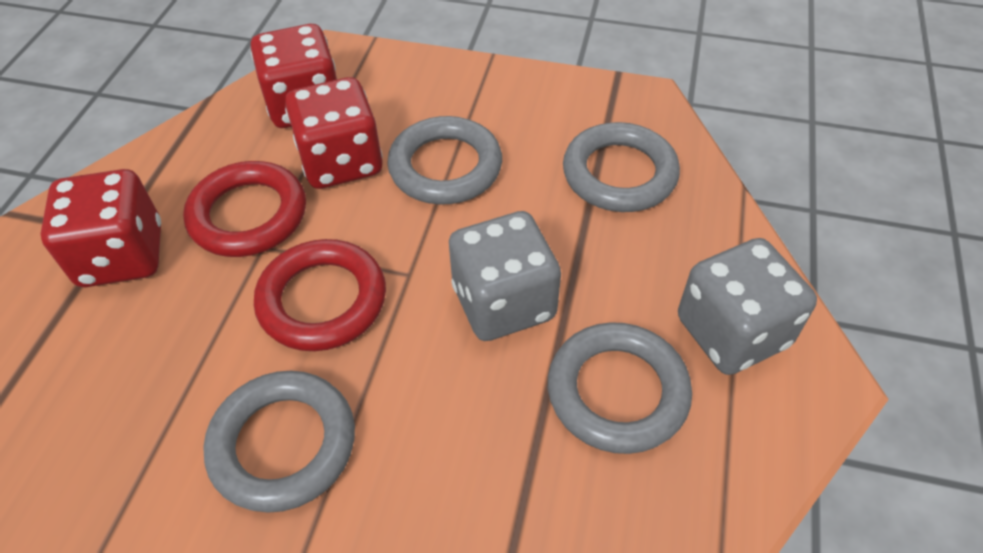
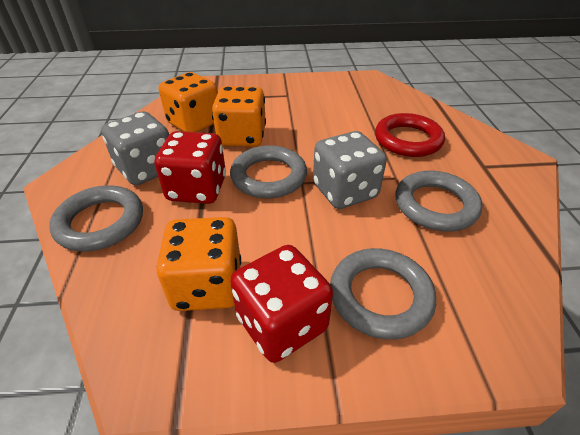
orange dice: none = 0 -> [156,217,241,311] [158,72,218,132] [212,86,266,147] = 3
red dice: [41,169,161,287] [251,24,337,128] [285,77,383,189] = 3 -> [154,131,226,204] [230,245,333,363] = 2
red ring: [183,161,306,257] [254,239,386,351] = 2 -> [375,113,445,157] = 1

